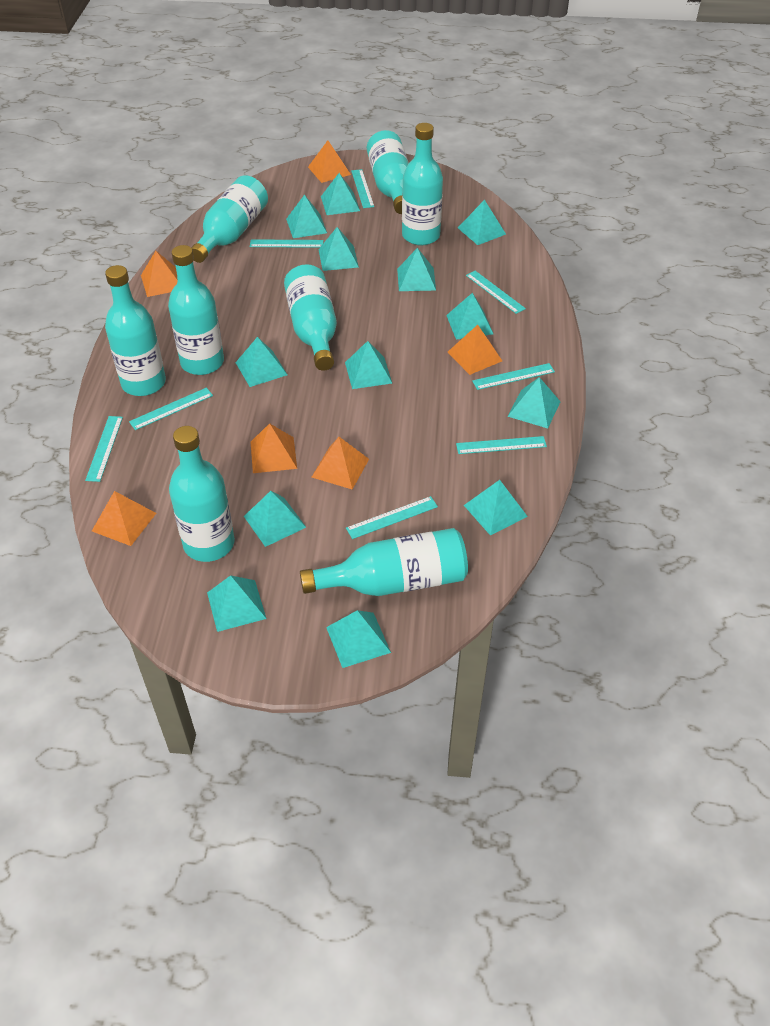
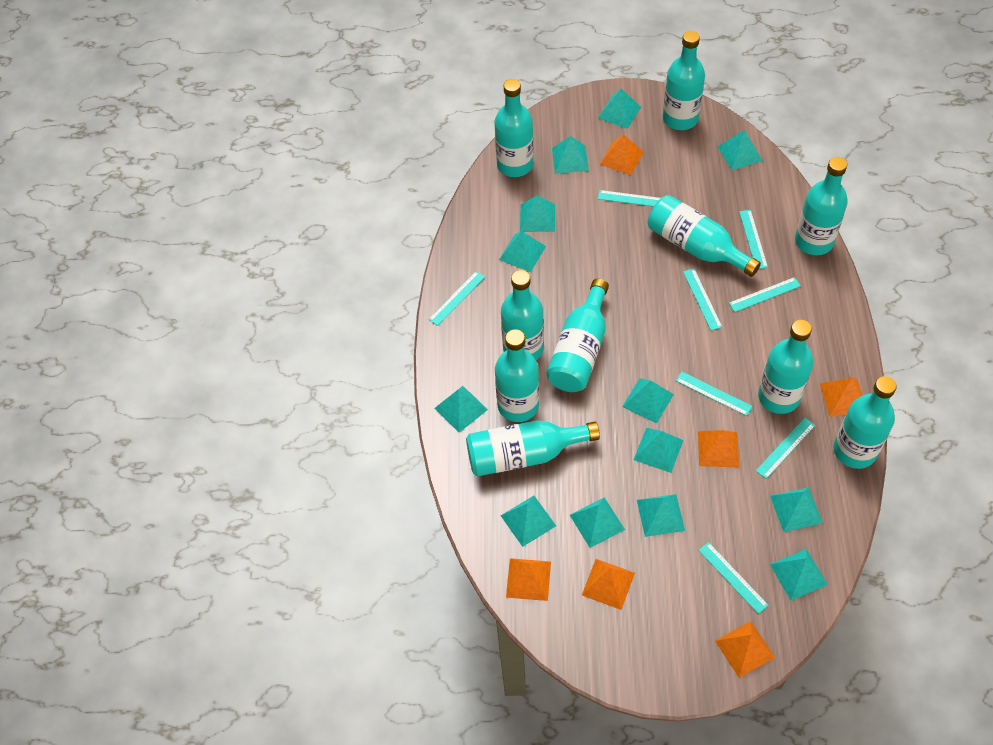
turquoise bottle: [105,265,166,396] [168,245,224,375] [169,426,235,562] [191,175,268,263] [284,265,337,371] [300,528,468,596] [367,130,409,214] [402,123,443,245] = 8 -> [466,420,600,476] [494,79,534,177] [495,329,539,422] [501,270,544,360] [546,279,609,392] [648,195,761,277] [663,31,705,130] [758,320,814,414] [795,157,848,255] [833,376,897,469] = 10

